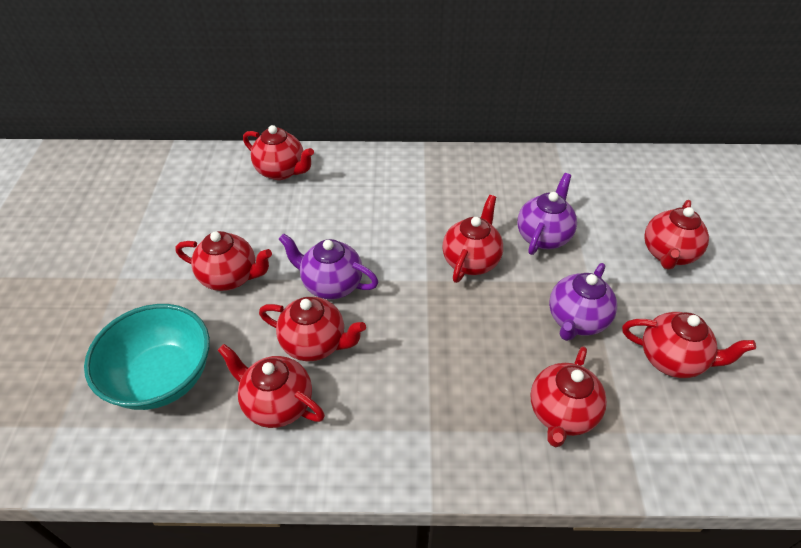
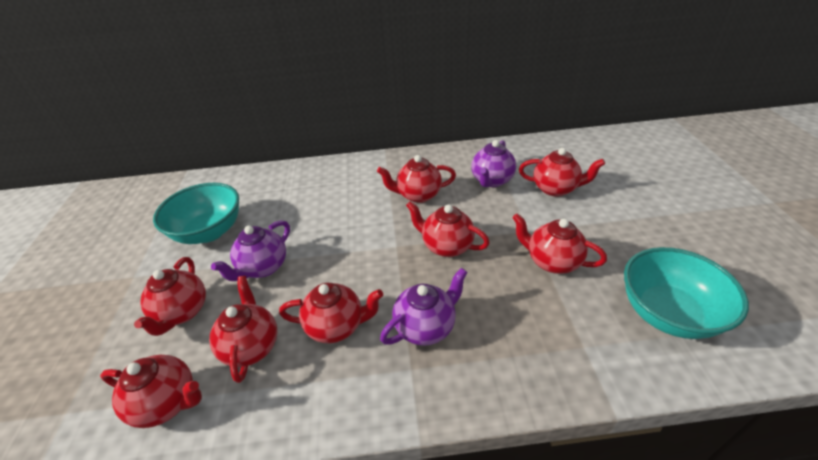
turquoise bowl: [84,304,210,410] = 1 -> [153,183,239,244] [624,247,749,339] = 2

